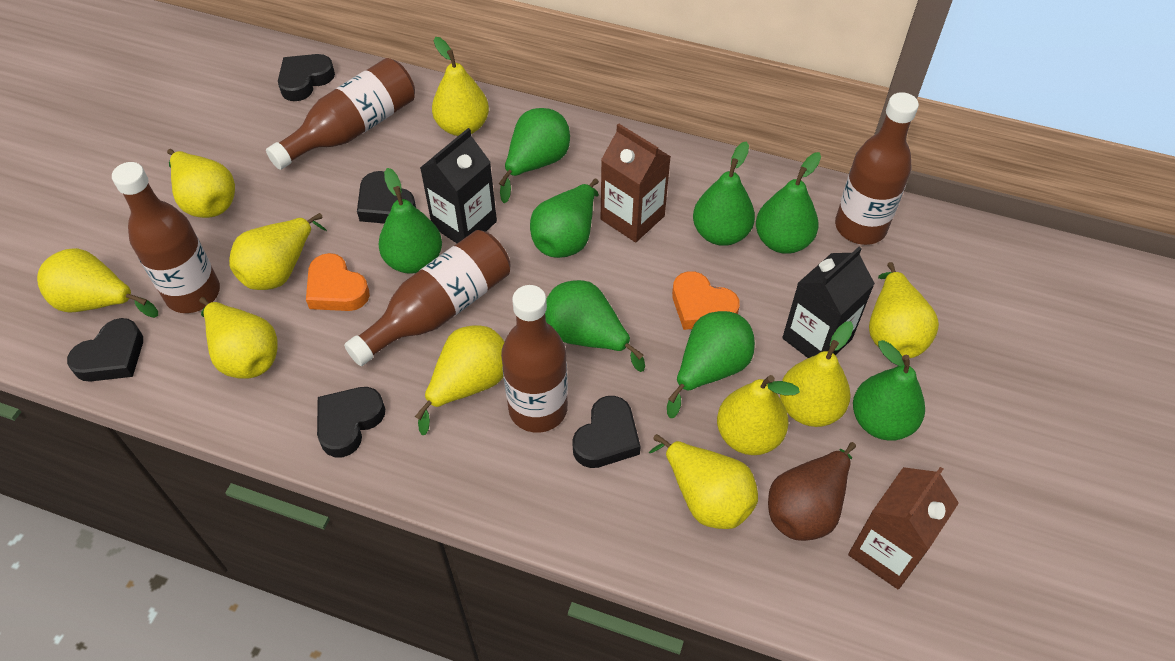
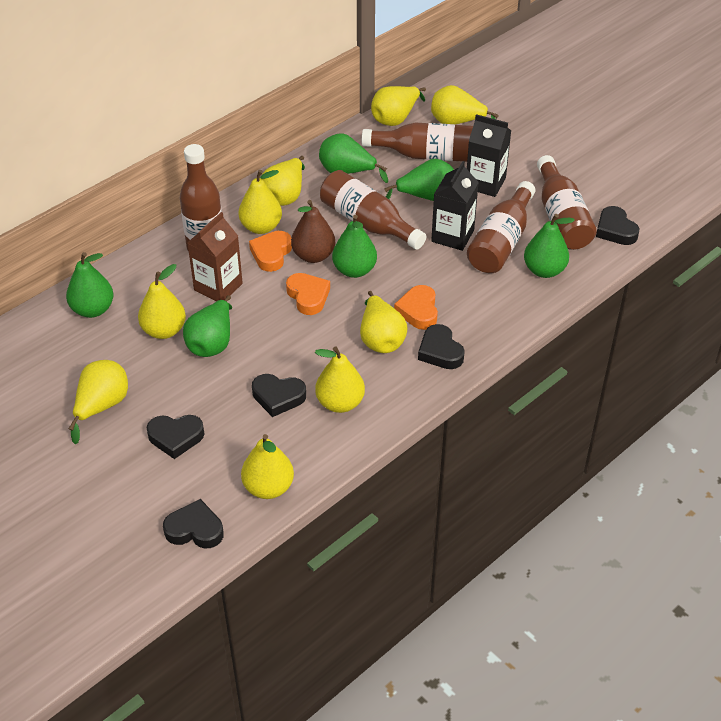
brown carton: [601,123,671,243] [848,467,959,589] = 2 -> [187,212,243,302] = 1
green pear: [378,168,442,274] [499,108,570,203] [530,179,599,258] [545,280,645,372] [667,311,755,418] [693,141,755,246] [756,152,821,254] [853,340,925,441] = 8 -> [66,252,114,318] [183,295,232,357] [319,133,388,183] [332,215,377,278] [384,159,454,201] [524,214,575,278] = 6
orange heart: [306,253,370,311] [672,271,740,330] = 2 -> [249,231,292,272] [286,273,330,315] [394,285,438,330] = 3
yellow pear: [37,248,158,318] [167,149,235,218] [199,297,277,378] [229,213,327,290] [415,325,504,435] [432,37,489,136] [649,434,758,529] [717,375,800,455] [780,321,854,427] [869,262,939,358] = 10 -> [69,360,128,444] [138,264,186,339] [238,170,282,234] [241,434,294,499] [262,156,305,206] [315,347,365,413] [360,291,407,353] [371,86,426,126] [431,85,499,125] = 9

